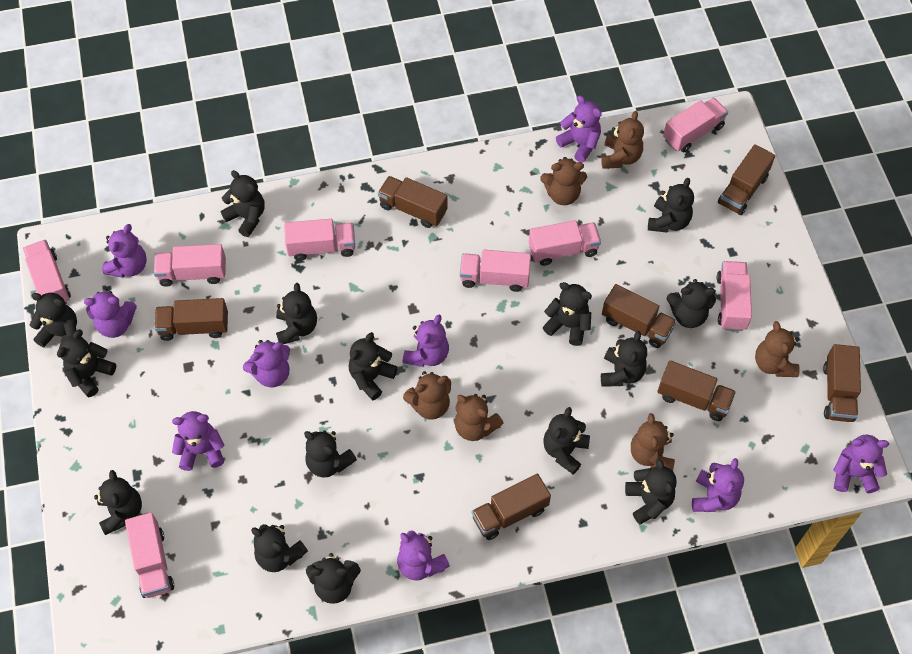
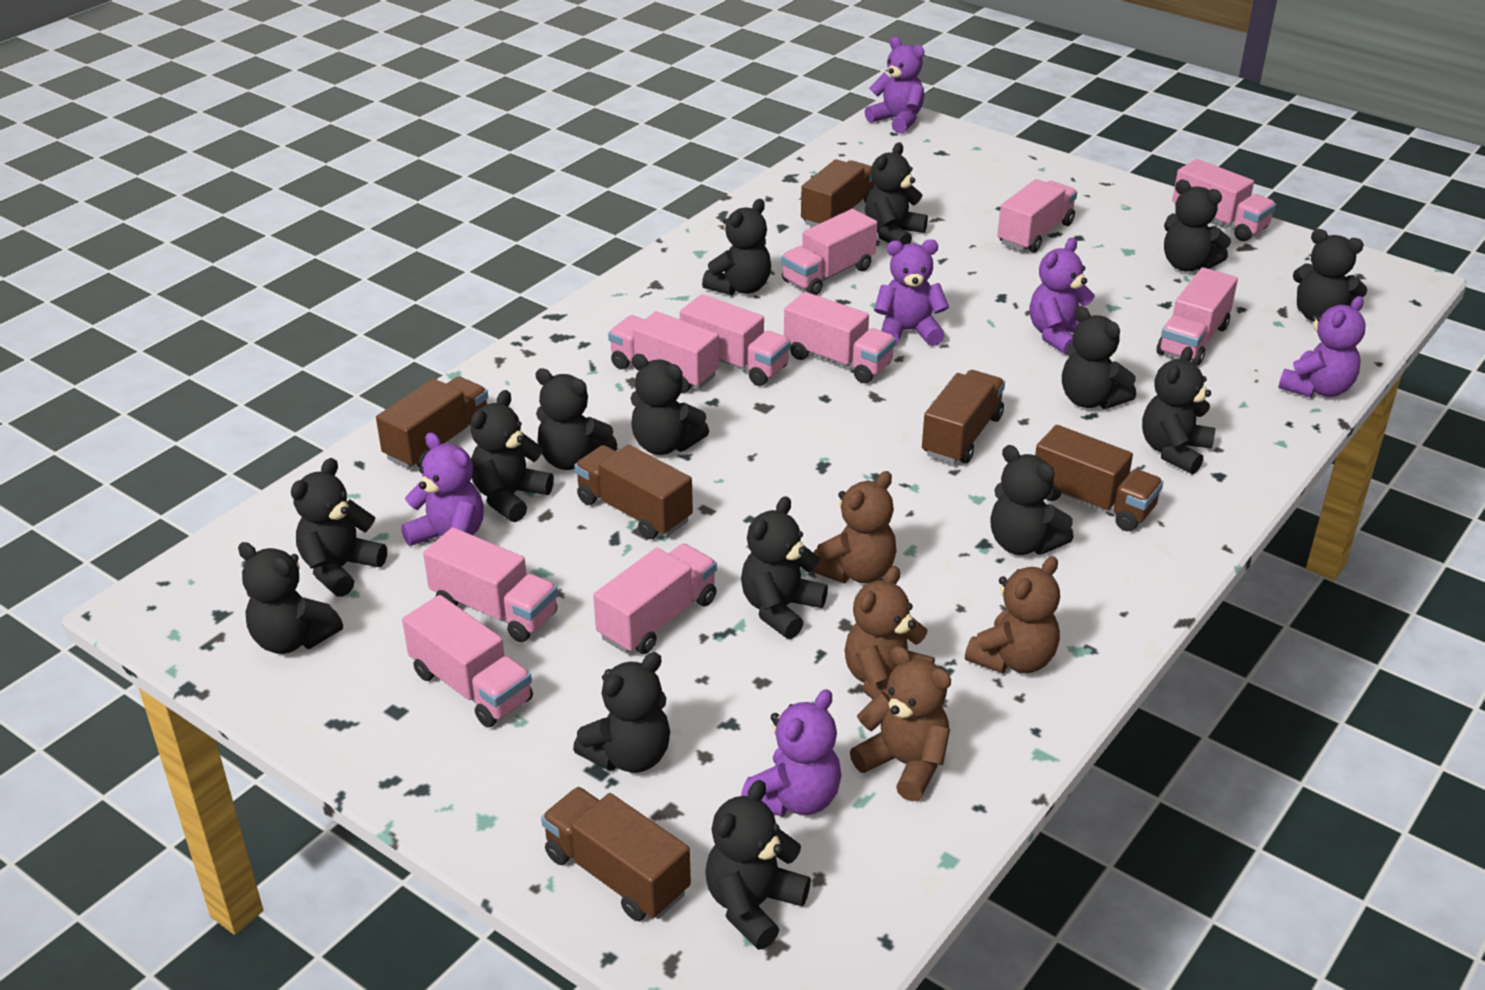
brown teddy bear: [403,371,451,419] [454,394,504,441] [540,157,587,205] [601,111,644,169] [631,413,675,471] [755,321,800,377] = 6 -> [811,471,896,583] [845,566,935,699] [850,646,951,802] [965,556,1060,673] = 4
brown truck: [154,298,228,341] [378,176,448,228] [472,474,551,540] [602,284,676,348] [657,360,736,421] [718,144,775,215] [823,344,861,422] = 7 -> [376,376,488,469] [541,787,691,921] [574,445,693,539] [801,159,875,226] [922,370,1005,464] [1035,425,1163,531] = 6
pink truck: [23,240,71,304] [125,512,174,598] [154,244,226,287] [284,219,355,261] [460,250,531,292] [529,220,601,266] [663,97,728,152] [717,261,752,331] = 8 -> [402,595,533,727] [423,527,558,642] [593,544,717,654] [608,311,719,393] [680,294,791,386] [781,209,877,295] [784,292,896,383] [997,179,1077,253] [1157,267,1238,366] [1172,159,1276,241] = 10
purple teddy bear: [84,289,137,338] [102,224,147,278] [172,411,224,471] [243,340,290,387] [397,530,450,581] [403,314,449,367] [556,95,602,162] [692,458,744,512] [834,435,889,493] = 9 -> [401,432,484,546] [741,689,842,817] [865,37,924,134] [874,240,949,346] [1029,238,1095,355] [1278,296,1366,398] = 6

